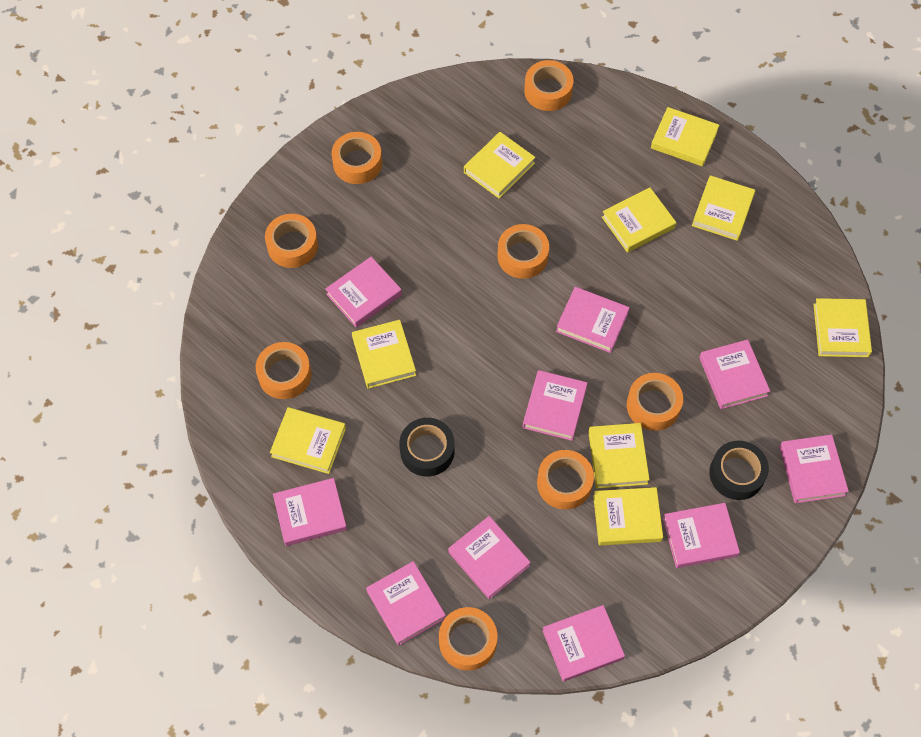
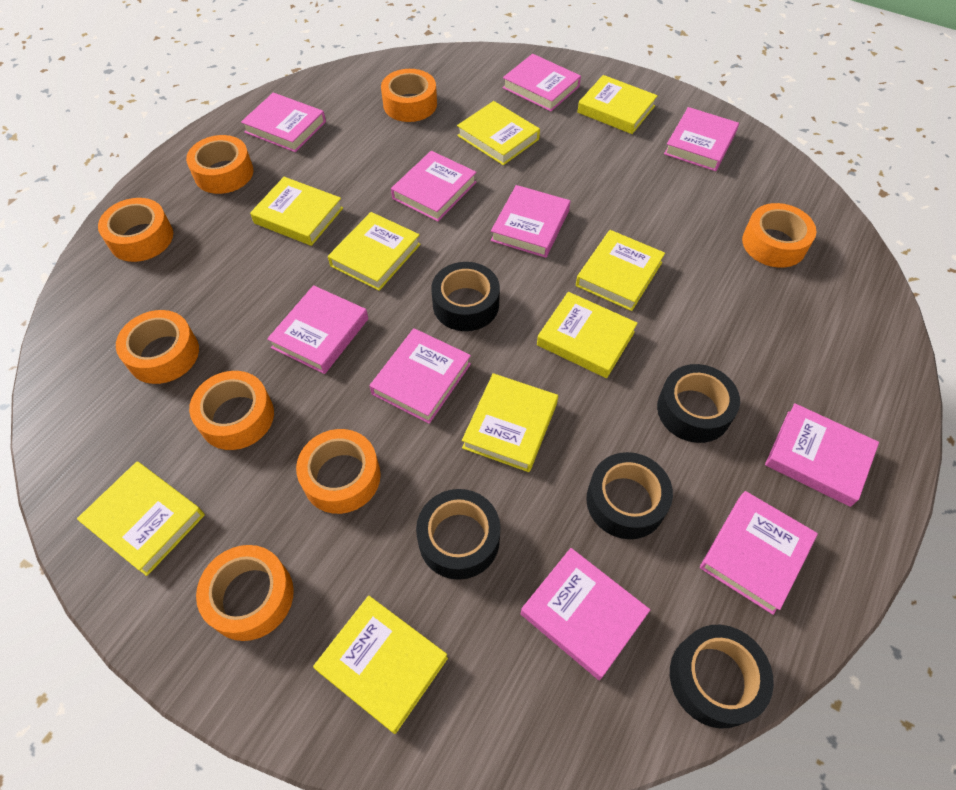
black tape: [399,418,455,477] [709,441,769,500] = 2 -> [416,489,501,580] [431,262,500,331] [586,452,673,539] [657,364,740,443] [670,625,774,728] = 5

